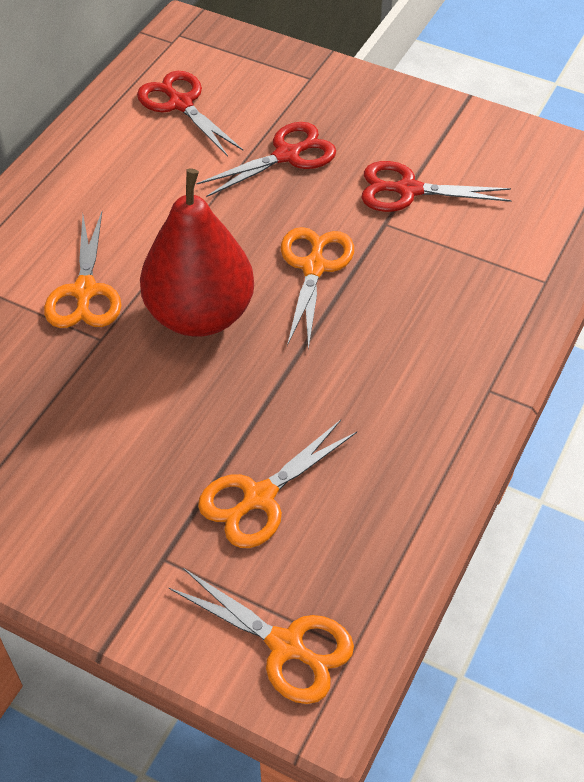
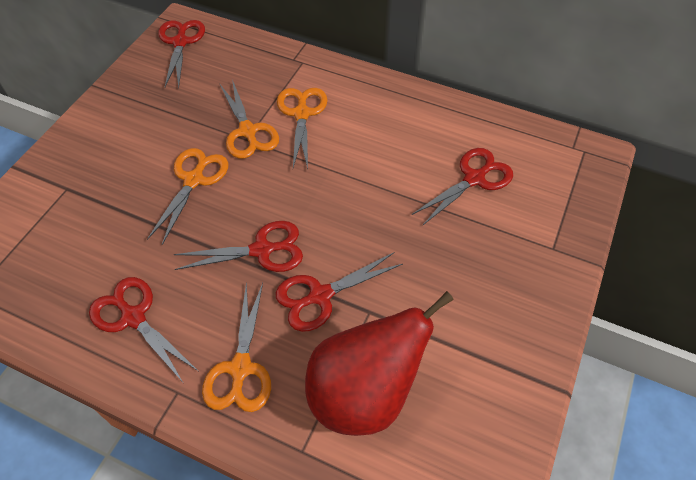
red scissors: [137,71,243,157] [196,122,336,197] [361,161,512,212] = 3 -> [89,277,198,382] [158,20,205,88] [174,221,303,272] [276,252,403,332] [412,148,513,225] = 5

